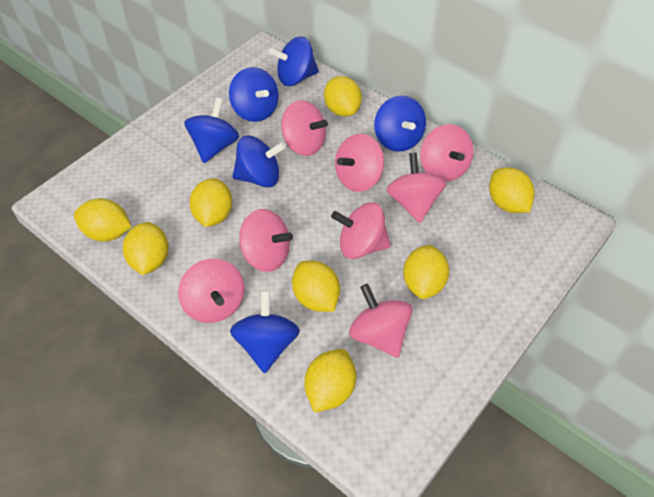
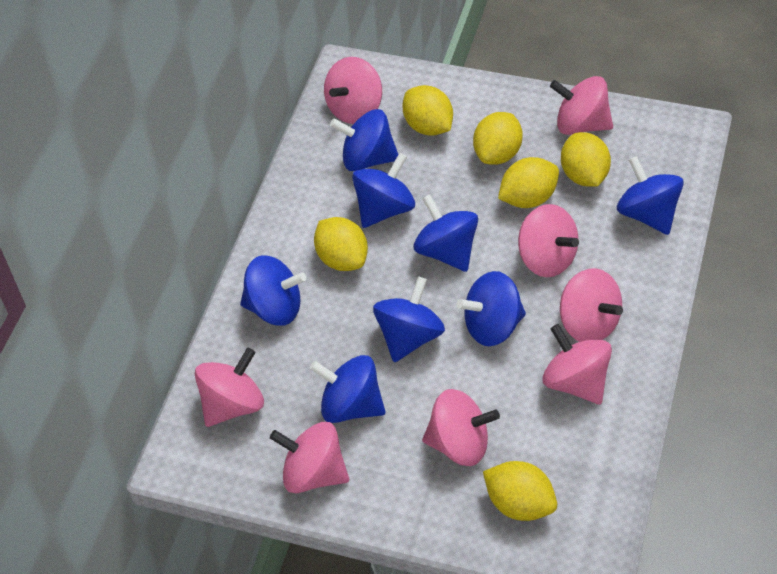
blue spinning top: [184,98,239,163] [229,67,279,122] [230,291,300,373] [232,135,286,187] [269,36,319,86] [374,96,426,152] = 6 -> [240,256,306,326] [310,355,386,423] [330,109,398,171] [352,153,415,228] [373,276,445,362] [414,194,478,272] [457,271,526,346] [617,156,684,235] = 8
yellow lemon: [74,198,132,242] [123,222,169,275] [189,178,232,227] [292,261,340,312] [304,349,356,413] [324,76,362,117] [403,245,449,299] [489,168,535,213] = 8 -> [314,217,368,271] [402,85,453,136] [473,112,523,165] [483,461,557,521] [498,157,559,208] [561,132,611,187] = 6

